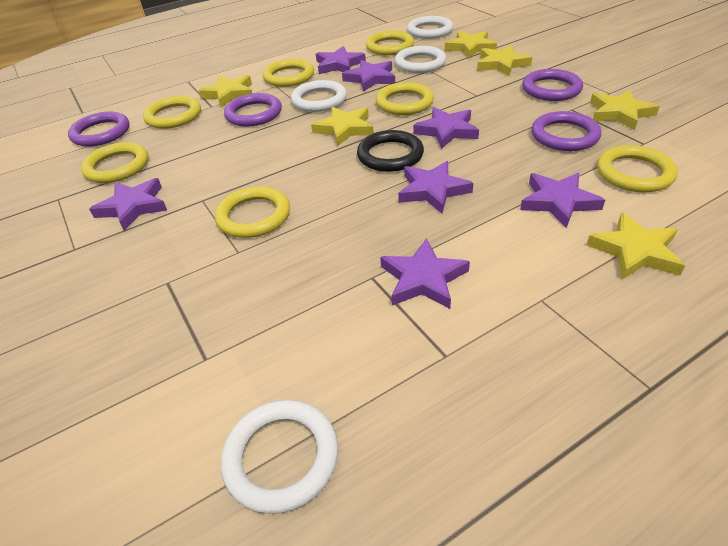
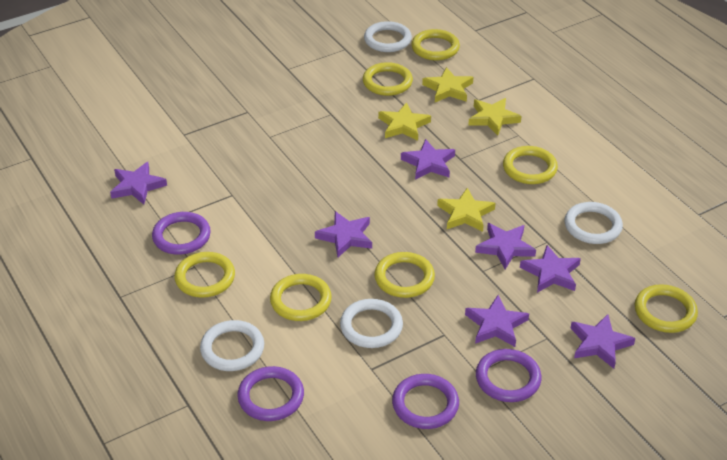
black ring: [357,130,424,172] = 1 -> none = 0
yellow star: [198,75,252,107] [311,107,374,146] [445,31,497,58] [477,45,532,76] [586,212,685,280] [590,90,660,130] = 6 -> [378,102,431,141] [422,67,473,102] [437,188,495,232] [468,98,522,136] = 4

